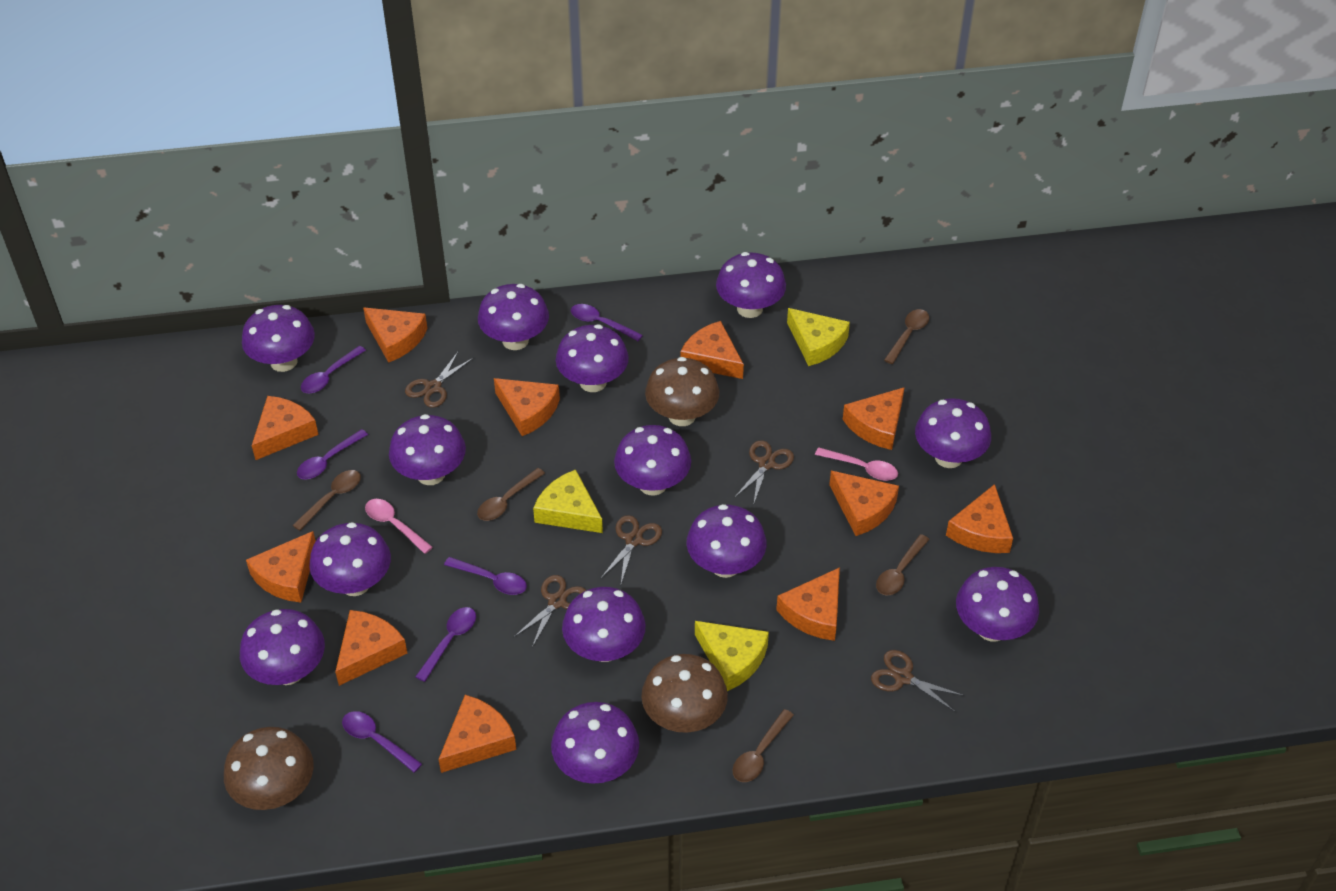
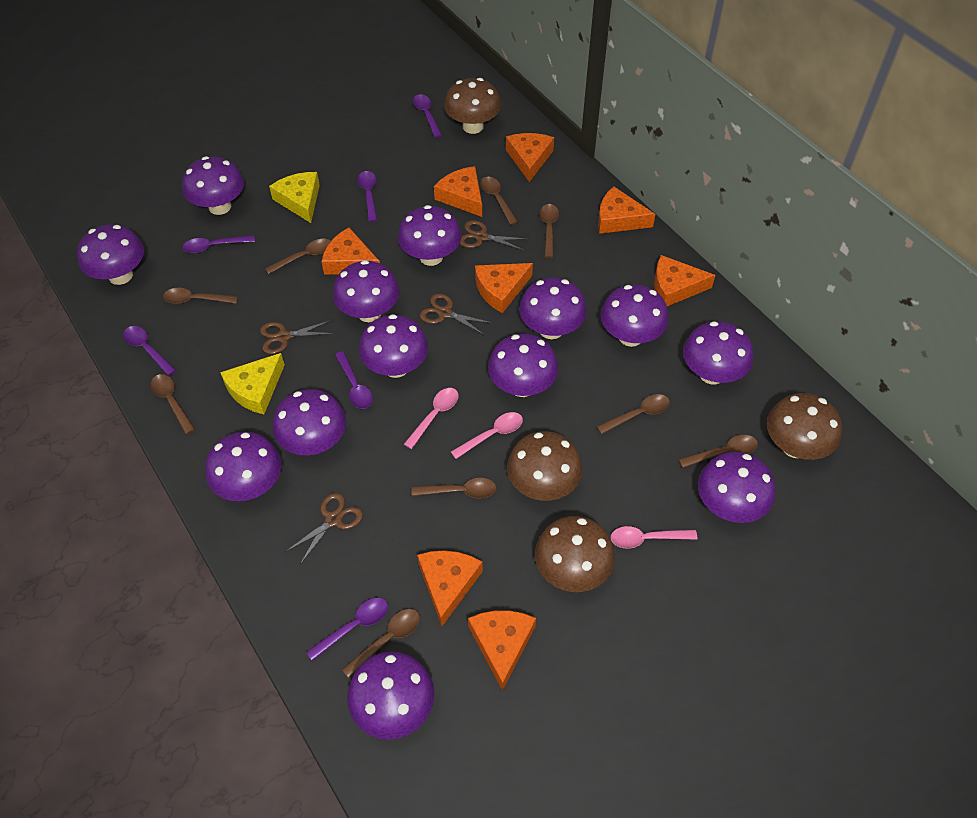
brown mushroom: [224,727,314,810] [641,654,728,733] [645,357,719,426] = 3 -> [444,78,501,134] [507,431,583,501] [535,516,615,592] [767,393,842,460] = 4
brown scissors: [405,351,474,408] [513,575,586,647] [600,515,662,584] [734,440,794,506] [871,650,965,712] = 5 -> [260,320,334,354] [285,493,363,564] [420,293,492,335] [460,220,527,250] = 4
brown spoon: [292,470,361,531] [477,468,545,521] [733,709,794,782] [876,534,930,595] [884,309,929,364] = 5 -> [151,374,195,434] [163,288,238,304] [265,239,331,274] [342,609,420,678] [412,478,496,498] [480,177,518,225] [540,204,559,258] [597,394,670,434] [679,435,758,468] = 9
orange cheese: [246,531,316,602] [252,396,319,460] [335,610,407,686] [363,307,428,363] [438,695,516,773] [494,378,560,436] [680,321,744,379] [776,567,840,641] [829,471,899,536] [843,387,905,450] [946,484,1013,553] = 11 -> [322,228,380,275] [417,550,483,626] [434,166,482,217] [468,610,536,691] [475,263,533,313] [506,133,554,182] [598,186,655,234] [654,255,715,306] = 8
pink spoon: [365,499,433,554] [815,447,898,481] = 2 -> [404,388,459,449] [451,412,523,459] [611,526,698,549] = 3
yellow cheese: [533,469,603,533] [695,621,769,691] [787,308,850,366] = 3 -> [220,353,285,414] [269,172,320,223] = 2

